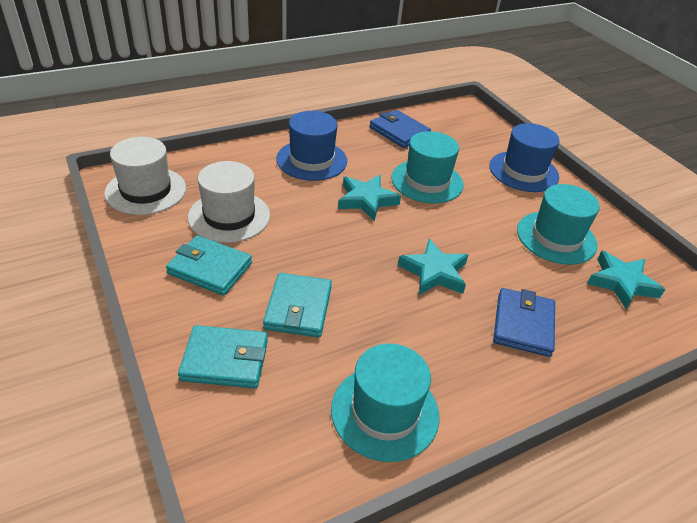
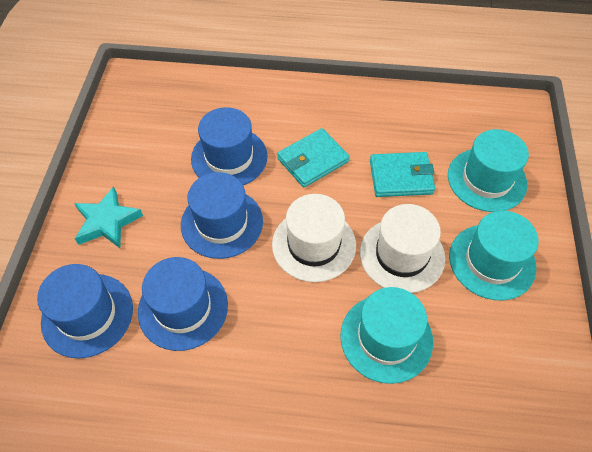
blue hat: [276,111,347,181] [489,123,560,192] = 2 -> [37,264,133,358] [138,257,228,351] [181,172,263,259] [191,107,268,185] = 4
blue wallet: [370,110,431,148] [493,288,555,357] = 2 -> none = 0
turquoise star: [338,175,401,221] [398,239,468,295] [587,251,665,309] = 3 -> [74,186,143,248] = 1
turquoise wallet: [166,235,252,296] [178,325,268,388] [263,273,332,337] = 3 -> [277,128,350,188] [370,152,435,197] = 2

